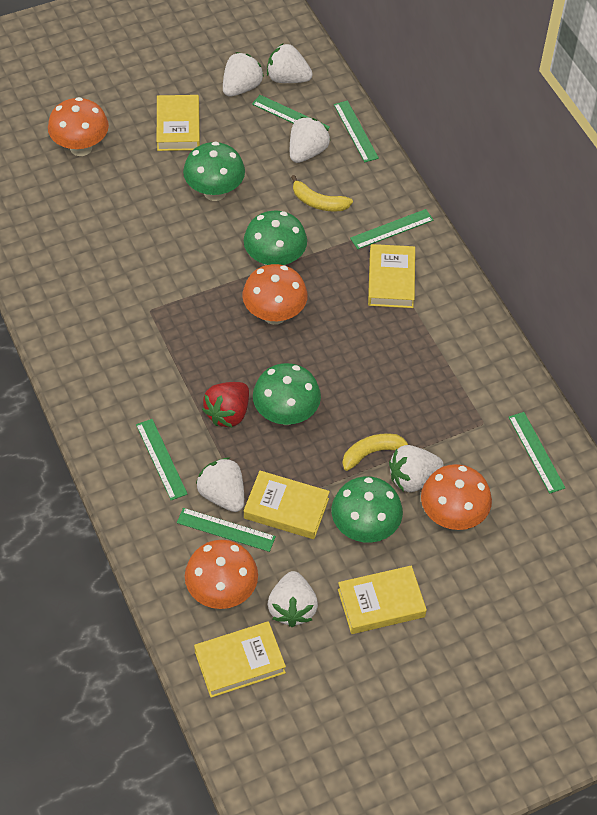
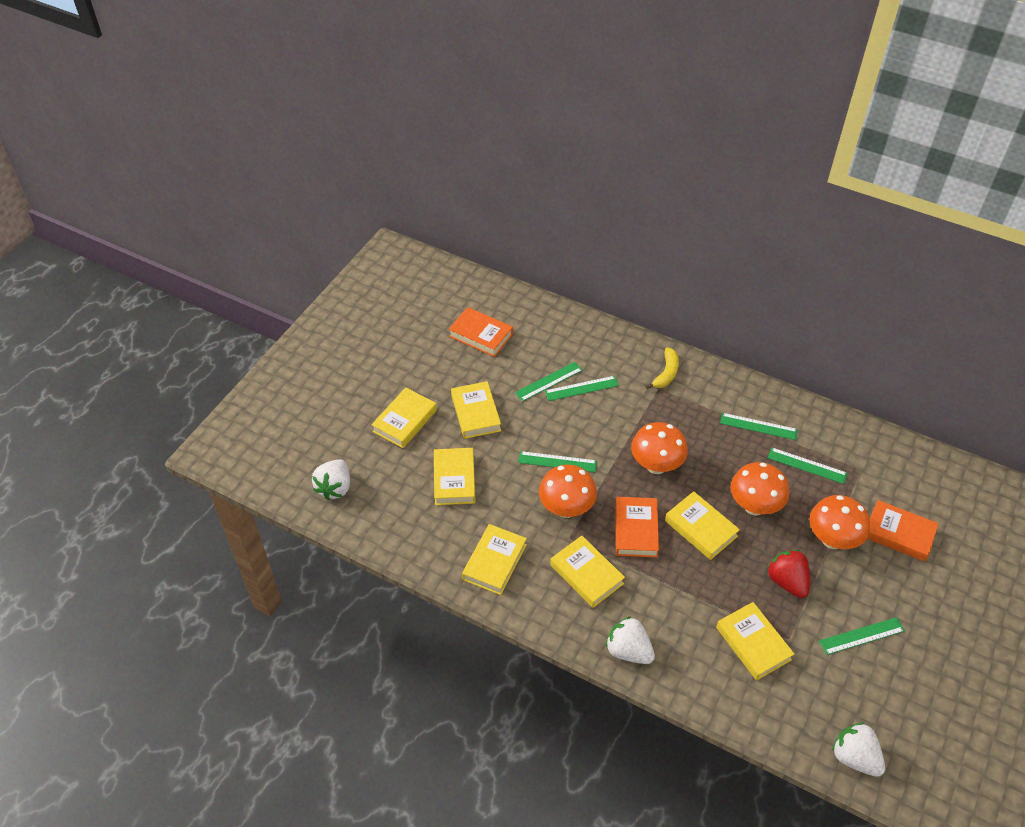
green mushroom: [183,142,245,201] [244,210,307,265] [253,363,321,425] [332,476,403,543] = 4 -> none = 0
orange book: none = 0 -> [449,307,513,357] [615,497,659,558] [867,500,939,562] = 3
white strawberry: [196,457,244,512] [223,52,264,97] [267,43,313,83] [268,571,318,627] [290,117,330,163] [389,445,443,492] = 6 -> [312,460,350,500] [606,616,655,664] [832,722,885,777] = 3
yellow banana: [291,175,353,211] [342,433,416,471] = 2 -> [646,347,679,389] = 1
yellow book: [157,95,200,151] [194,621,286,698] [244,471,330,539] [338,565,427,634] [368,244,415,308] = 5 -> [371,387,437,448] [434,448,476,505] [451,381,501,439] [462,524,527,595] [550,536,625,608] [665,491,740,560] [716,602,794,681] = 7

